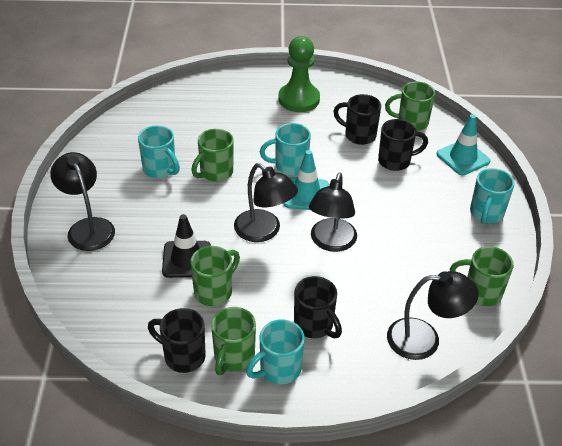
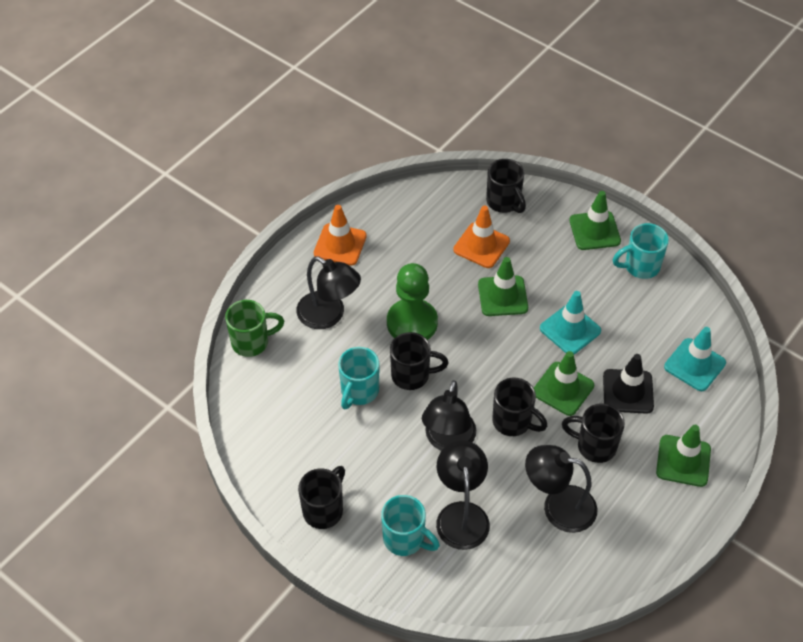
black mug: [148,308,206,373] [294,276,342,338] [333,94,381,145] [378,119,428,171] = 4 -> [298,466,345,529] [390,332,448,390] [486,159,526,213] [492,378,547,436] [562,403,625,463] = 5
green mug: [191,129,233,182] [191,246,240,306] [211,307,256,375] [385,82,435,131] [450,246,514,306] = 5 -> [225,300,284,357] = 1
green traffic cone: none = 0 -> [478,257,528,316] [534,351,594,416] [569,191,621,250] [656,425,711,487] = 4
orange traffic cone: none = 0 -> [314,205,367,266] [453,206,510,268] = 2
turquoise mug: [138,125,180,178] [246,319,305,384] [260,123,311,175] [470,168,515,224] = 4 -> [338,347,380,409] [381,495,440,556] [613,223,669,279] = 3

